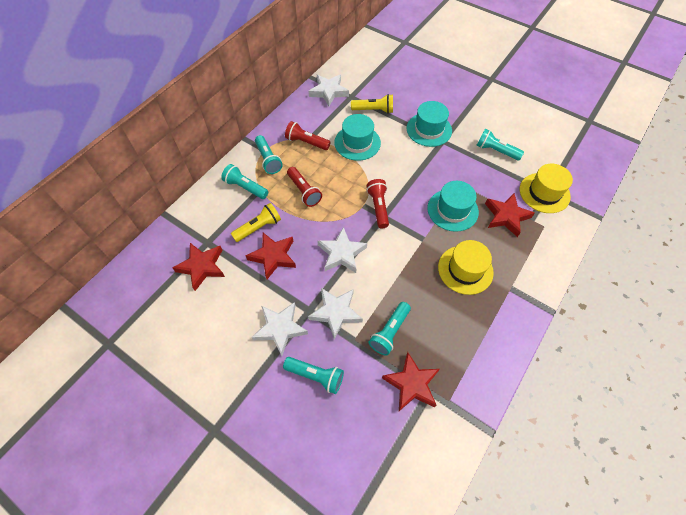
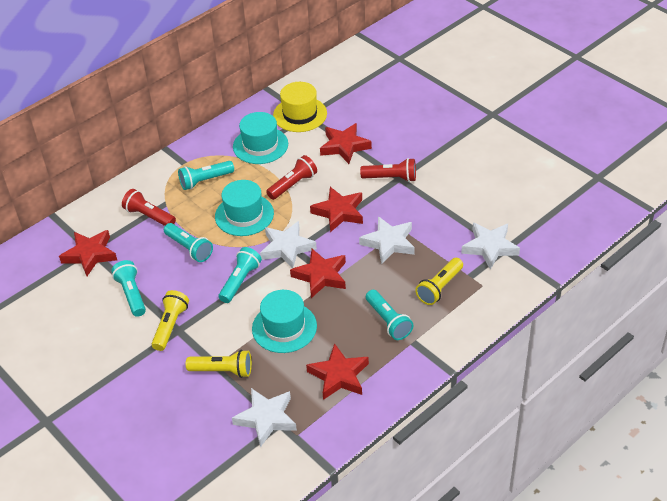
red star: [172,243,225,291] [245,233,296,279] [382,352,440,411] [485,193,535,237] = 4 -> [59,230,117,276] [290,249,346,298] [306,343,369,400] [310,187,363,232] [320,123,372,164] = 5
yellow flashlight: [231,203,281,242] [351,94,393,113] = 2 -> [152,290,189,351] [186,350,252,378] [415,258,463,305] = 3
yellow hat: [438,240,494,295] [520,164,573,213] = 2 -> [273,82,327,132] = 1

